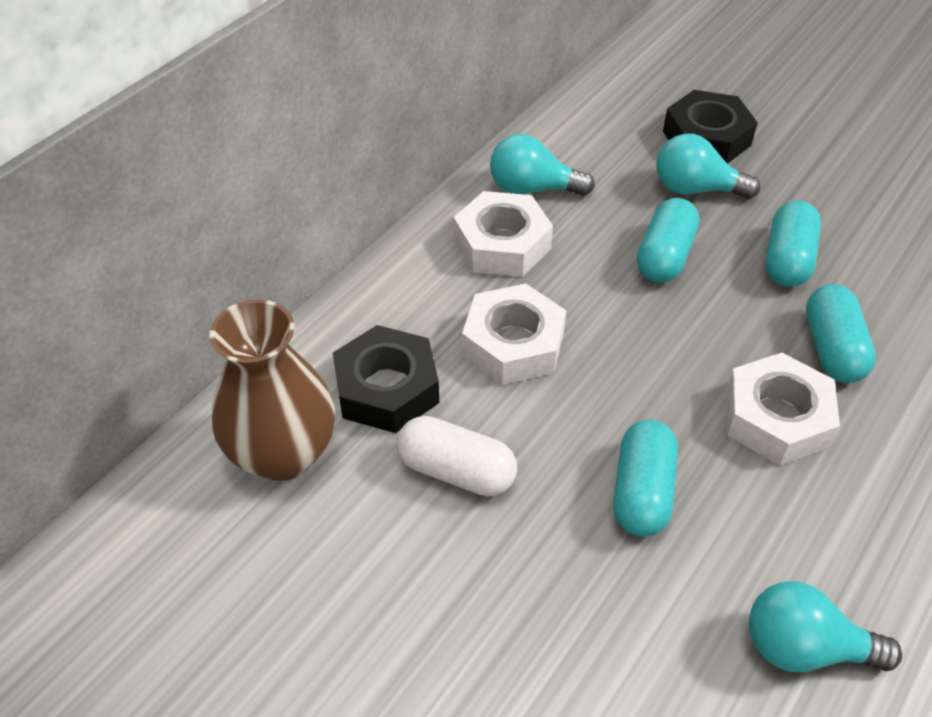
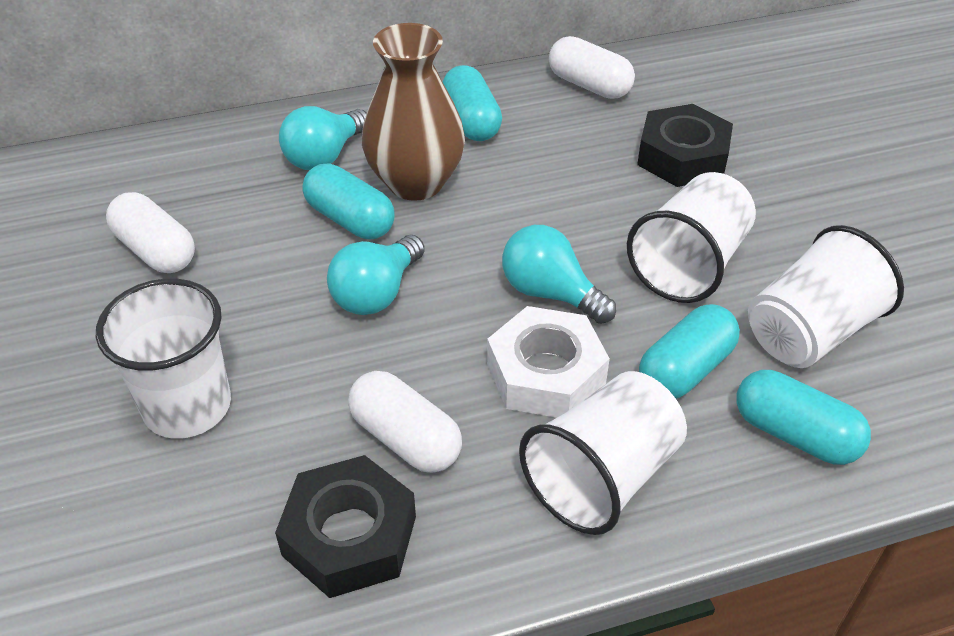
white capsule: [397,416,517,496] = 1 -> [106,192,195,273] [348,371,462,473] [549,36,635,99] = 3
white cup: none = 0 -> [96,279,231,439] [519,371,687,535] [627,172,756,303] [748,225,904,368] = 4
white nut: [454,191,553,277] [462,283,566,385] [726,353,840,465] = 3 -> [487,306,610,418] = 1

